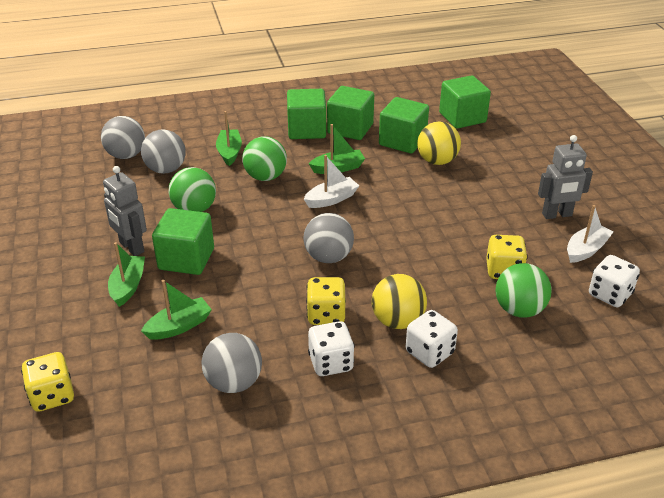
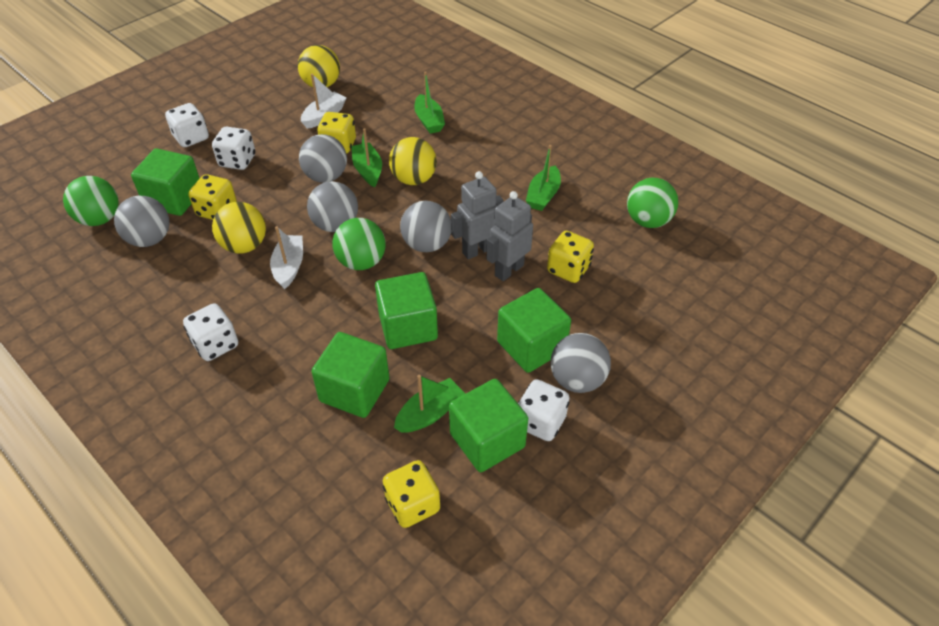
grey ball: [101,116,145,159] [141,129,186,174] [202,333,262,393] [304,213,354,263] = 4 -> [114,196,170,247] [299,134,347,183] [307,181,358,232] [400,201,451,252] [551,333,611,393] = 5
white dice: [308,321,355,376] [406,310,458,368] [589,255,640,307] = 3 -> [165,103,209,147] [183,303,238,361] [212,127,255,170] [518,379,570,441] = 4
yellow ball: [371,274,427,329] [417,121,461,165] = 2 -> [212,202,266,254] [298,45,340,87] [389,137,437,185] = 3
yellow dice: [21,352,74,412] [306,277,346,325] [486,235,528,279] = 3 -> [188,174,237,220] [317,112,356,154] [383,460,440,528] [547,231,594,283] = 4

